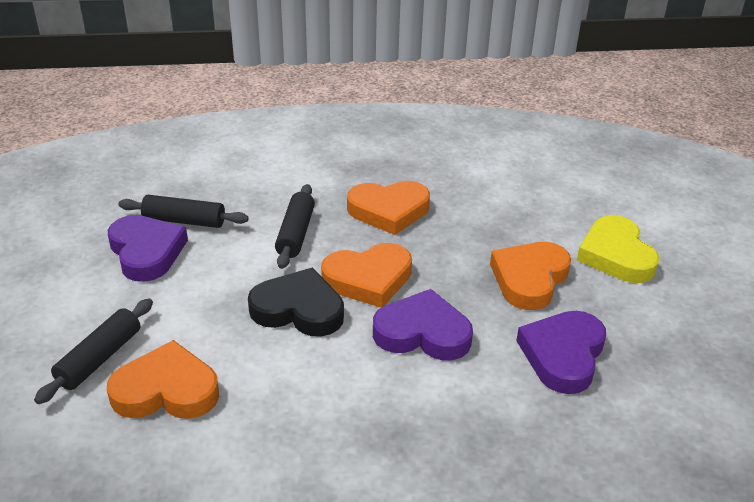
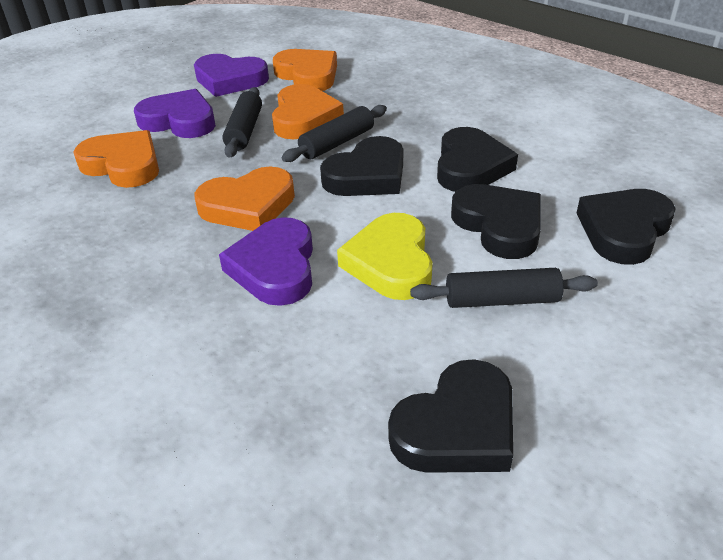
black heart: [248,268,344,337] = 1 -> [320,136,403,196] [388,359,513,473] [437,127,518,192] [451,184,541,259] [577,189,676,265] = 5

